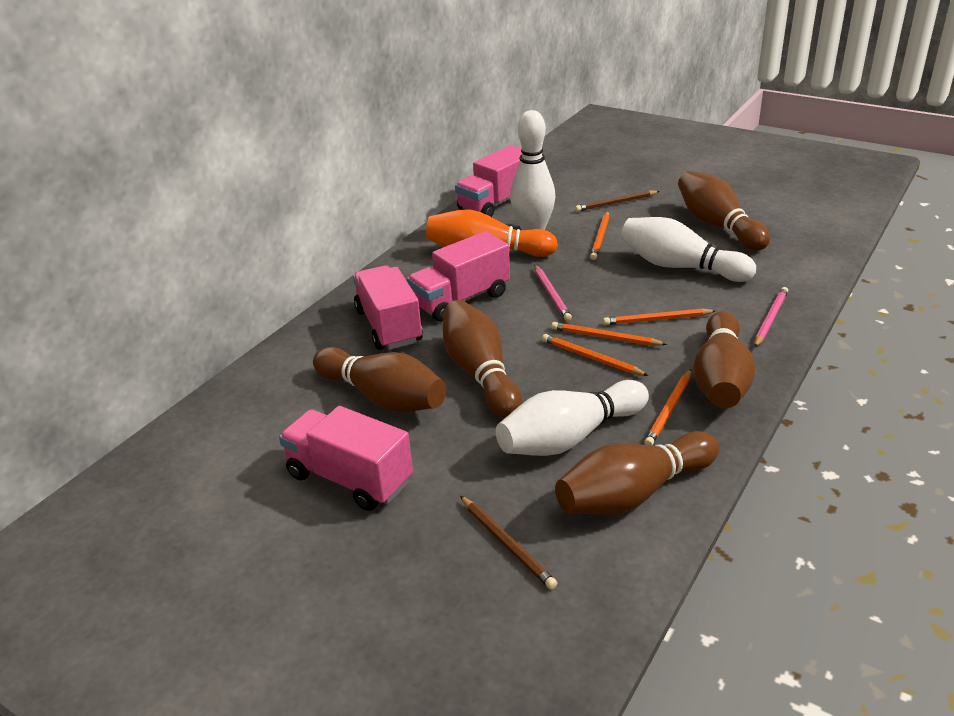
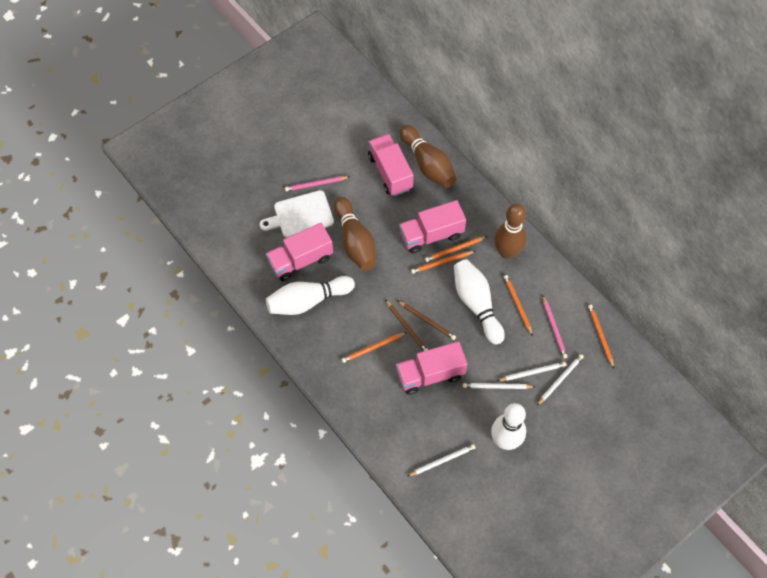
brown bowling pin: [313,347,446,412] [443,300,522,418] [555,431,719,515] [678,171,770,251] [693,311,756,408] = 5 -> [334,197,376,271] [400,125,456,188] [494,204,526,259] = 3
orange bowling pin: [426,210,558,257] = 1 -> none = 0
white cutting board: none = 0 -> [259,190,334,238] = 1
white pencil: none = 0 -> [408,444,476,476] [463,383,536,389] [497,362,566,381] [537,354,584,406] = 4

